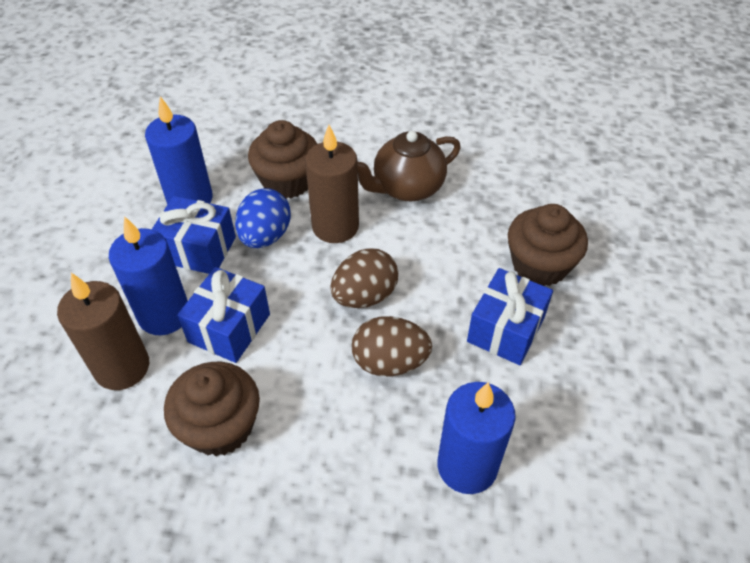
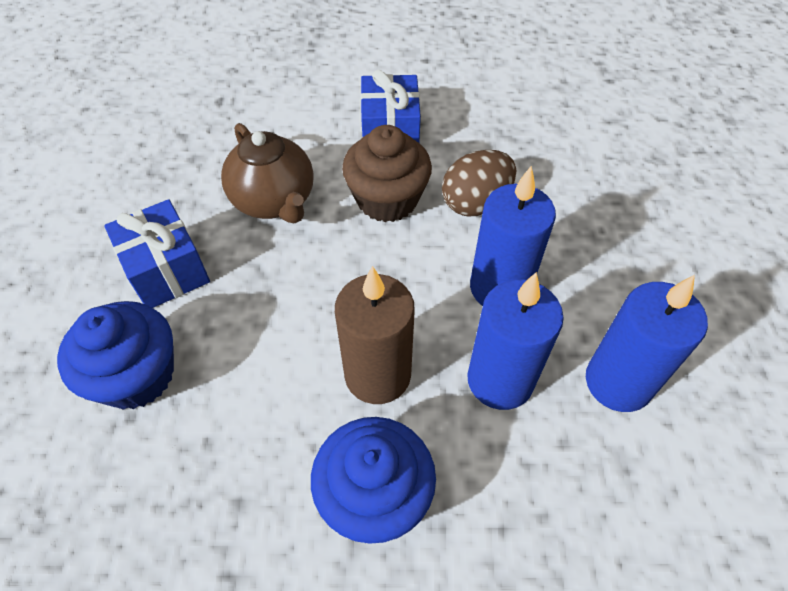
blue cupcake: none = 0 -> [57,301,174,409] [311,417,436,544] = 2
blue egg: [235,188,291,248] = 1 -> none = 0
blue gift: [152,196,236,274] [177,267,270,363] [467,268,553,365] = 3 -> [104,199,210,308] [361,70,421,143] = 2
brown candle: [57,273,149,390] [305,125,359,243] = 2 -> [335,266,415,404] = 1
brown cupcake: [164,362,260,456] [248,120,317,199] [508,204,588,286] = 3 -> [342,125,432,222] = 1
brown egg: [330,248,398,308] [352,316,432,376] = 2 -> [442,150,516,216] = 1

